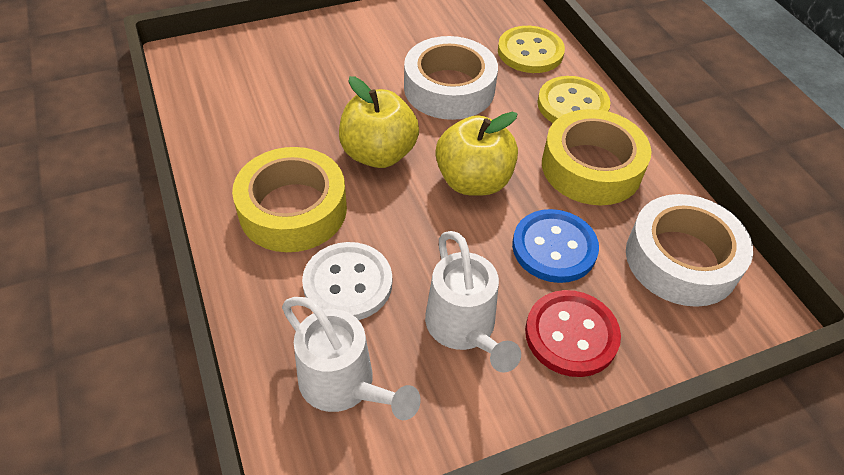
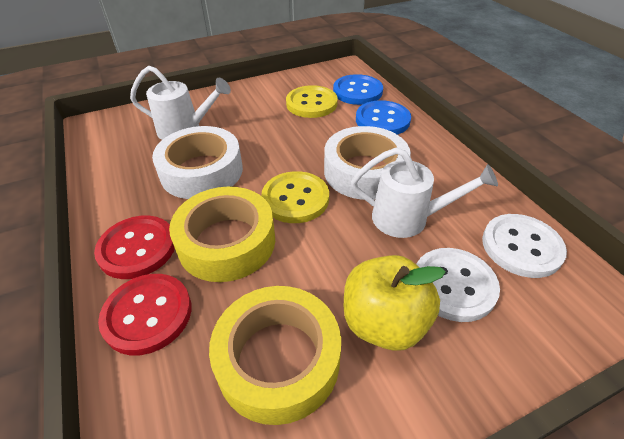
blue button: [512,209,599,283] = 1 -> [333,74,383,105] [356,100,411,135] = 2
red button: [525,290,621,377] = 1 -> [94,216,175,279] [98,274,192,355] = 2
white button: [302,242,392,320] = 1 -> [416,248,500,322] [482,214,567,278] = 2
yellow apple: [339,76,419,168] [436,112,518,196] = 2 -> [344,255,446,351] = 1

